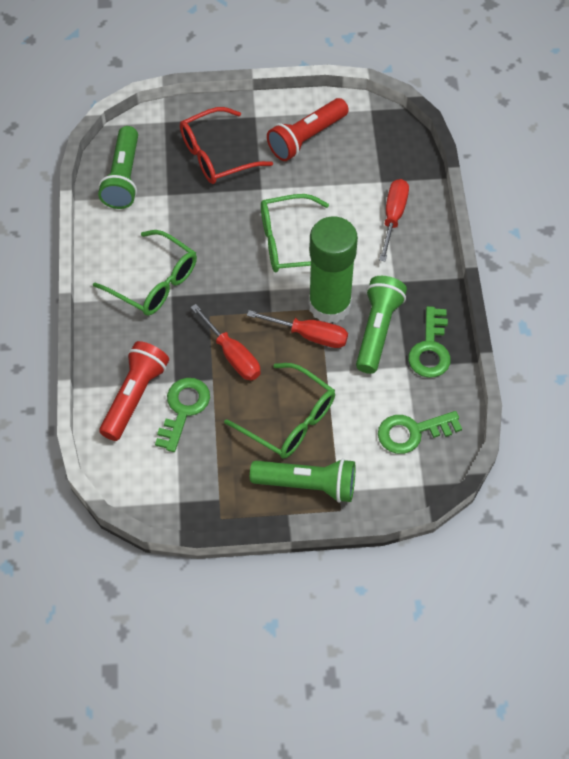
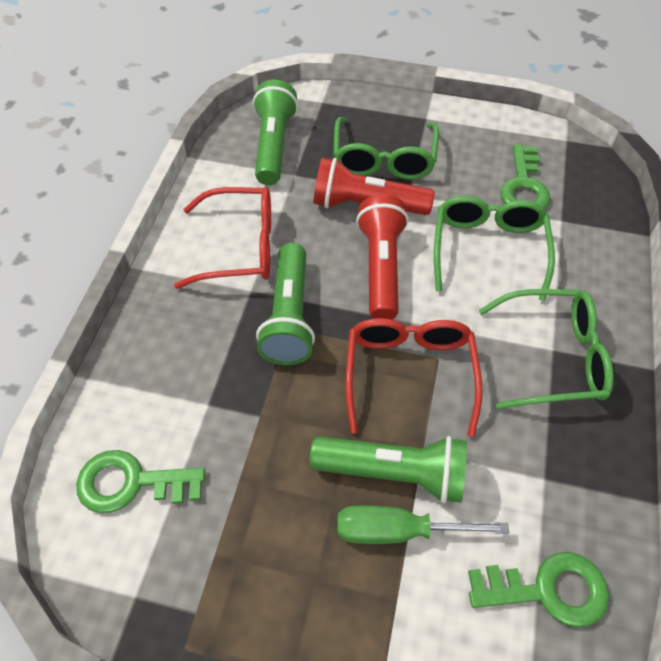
green glue stick: [309,216,358,323] = 1 -> none = 0
green screwdriver: none = 0 -> [337,506,509,544] = 1
red glasses: [180,107,273,184] = 1 -> [174,187,271,289] [345,318,483,437] = 2
red screwdriver: [191,304,261,380] [247,310,348,348] [379,179,409,261] = 3 -> none = 0

